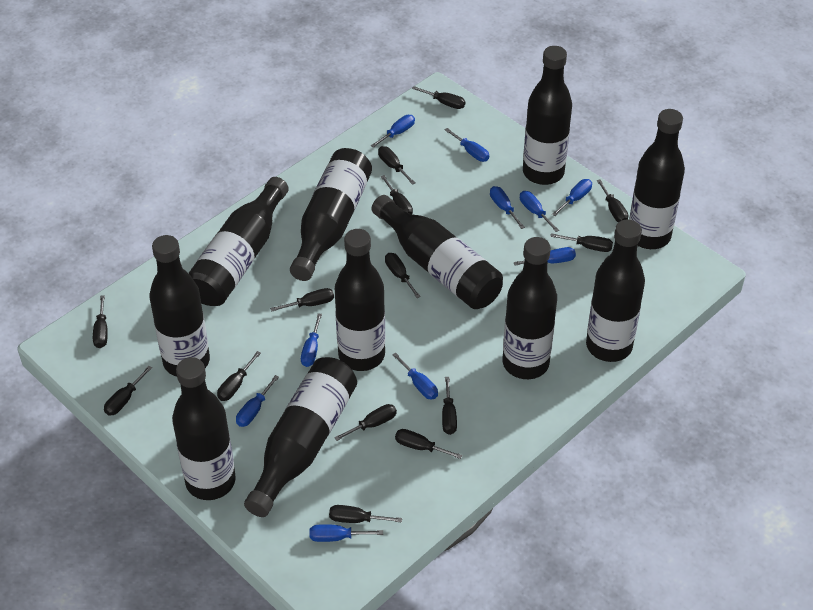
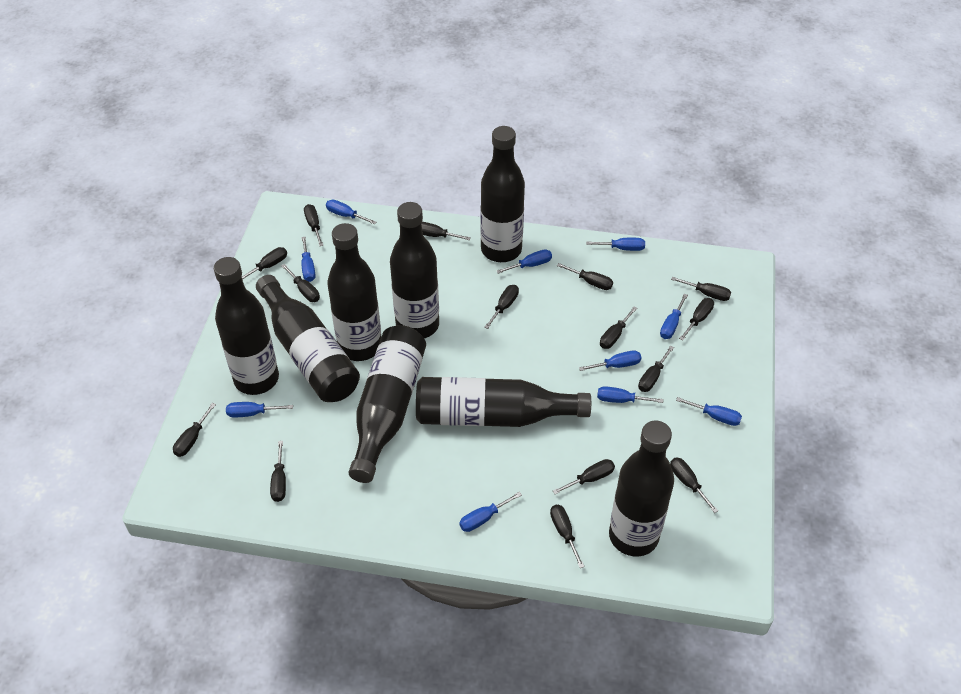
black bottle: [149,235,210,377] [172,357,236,500] [189,177,289,306] [244,357,357,517] [290,148,372,281] [335,229,385,371] [371,195,503,309] [503,237,557,379] [523,46,572,185] [586,220,645,362] [629,109,685,249] = 11 -> [214,257,279,395] [256,275,360,402] [327,223,381,361] [349,325,426,483] [390,202,439,339] [416,377,591,427] [480,126,525,262] [609,420,674,556] = 8
black screwdriver: [93,295,108,348] [104,366,152,416] [217,351,261,401] [270,288,334,311] [329,505,402,523] [334,404,397,441] [378,146,415,185] [381,175,413,214] [385,253,421,298] [395,429,462,459] [412,86,465,109] [442,377,457,435] [550,233,613,252] [597,180,628,222] = 14 -> [173,403,216,457] [242,247,287,280] [270,441,286,502] [281,264,320,302] [304,204,323,246] [421,222,471,240] [484,285,519,329] [550,505,585,568] [553,459,615,494] [557,263,613,290] [600,306,637,349] [638,346,674,392] [670,458,718,513] [671,277,731,301] [679,298,714,341] = 15

